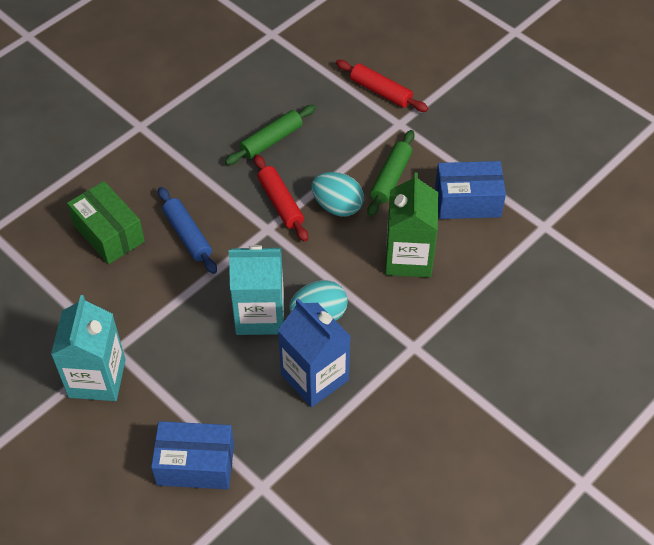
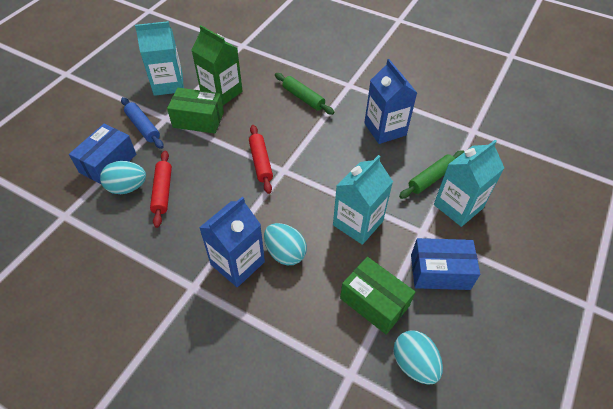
blue carton: [278,299,351,407] = 1 -> [199,197,265,287] [364,59,417,144] = 2
green box: [67,181,145,264] = 1 -> [167,88,224,134] [340,257,415,334] = 2
turquoise carton: [51,295,126,401] [229,245,284,335] = 2 -> [135,21,184,96] [333,155,393,245] [434,140,504,227] = 3
turquoise egg: [289,280,348,321] [312,172,364,217] = 2 -> [100,161,146,194] [264,223,307,265] [393,330,443,385] = 3

